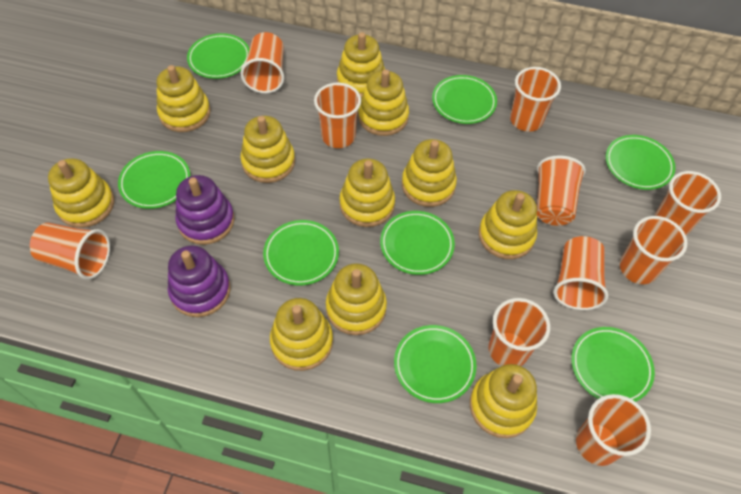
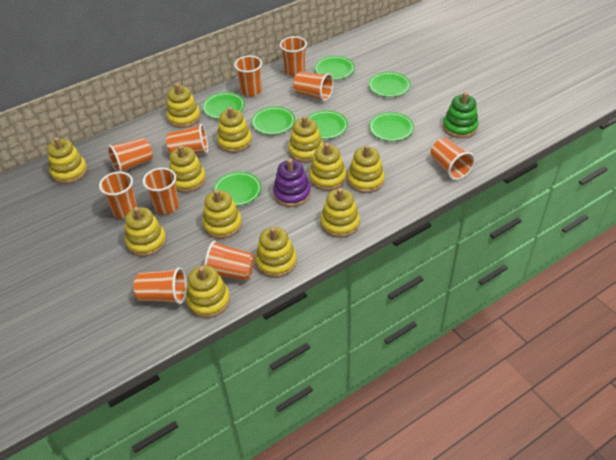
green plate: [118,151,190,209] [187,33,250,79] [263,220,339,285] [380,211,455,275] [394,325,476,403] [432,75,497,124] [571,327,655,402] [606,135,675,190] = 8 -> [202,92,245,119] [213,172,261,206] [251,107,295,135] [307,110,348,139] [315,56,355,80] [369,72,410,97] [369,112,414,141] = 7
green stacking toy: none = 0 -> [443,92,479,138] = 1
purple stacking toy: [168,245,231,317] [175,175,235,245] = 2 -> [273,159,311,207] = 1
yellow stacking toy: [48,158,114,228] [157,65,211,132] [240,116,295,183] [270,298,333,371] [326,263,387,335] [337,32,385,98] [339,158,395,227] [358,69,409,136] [402,139,457,207] [470,364,537,438] [479,190,537,259] = 11 -> [47,137,87,184] [125,207,166,257] [166,83,201,128] [169,145,206,193] [186,265,230,318] [202,189,242,239] [217,107,252,153] [255,227,297,278] [288,116,324,163] [309,143,346,191] [320,188,360,238] [347,145,385,193] = 12

